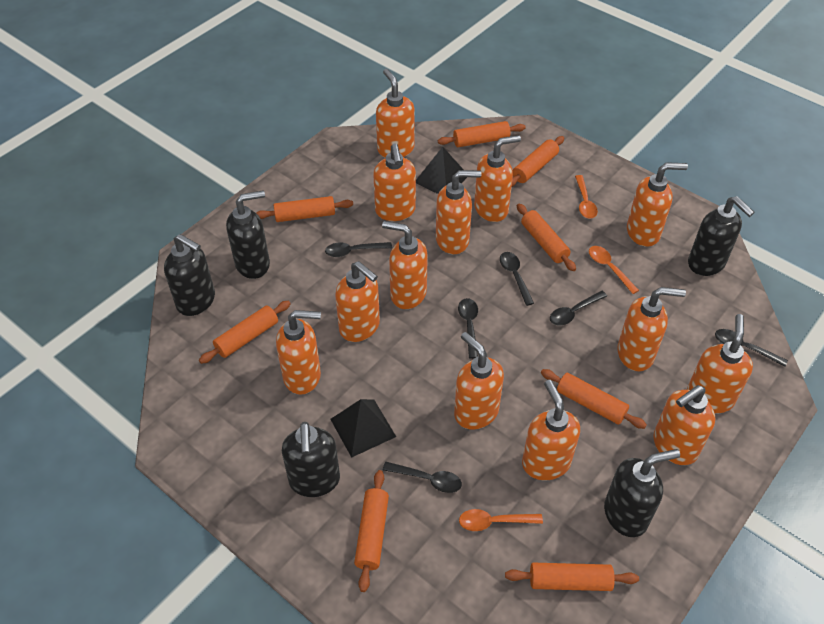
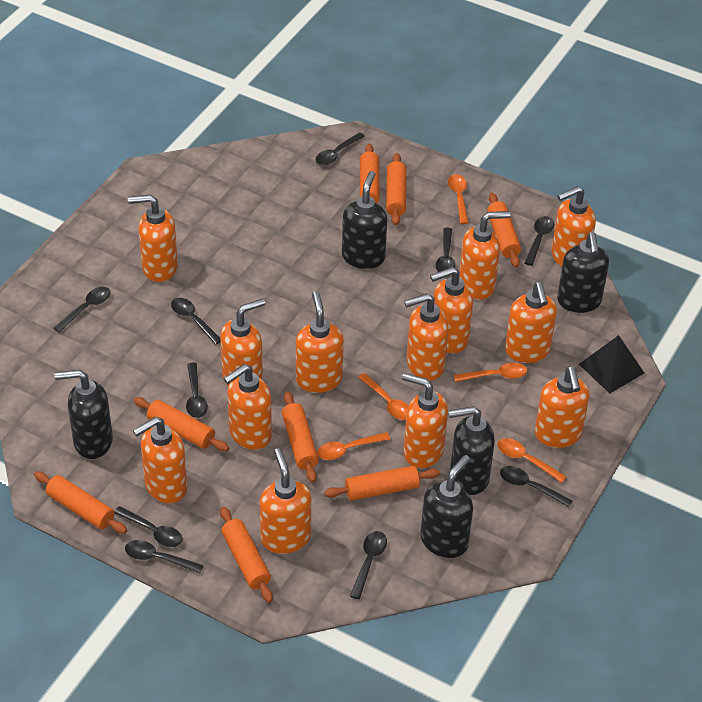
black pyramid: [330,399,396,458] [416,147,467,194] = 2 -> [579,335,644,393] = 1
black spoon: [325,242,392,257] [383,462,462,493] [458,298,478,359] [500,252,534,306] [550,291,607,325] [715,329,788,367] = 6 -> [54,287,111,333] [114,506,183,547] [125,540,204,573] [171,298,221,345] [186,362,208,418] [316,132,365,165] [350,531,387,599] [436,228,455,272] [500,466,573,508] [524,216,554,266] = 10
orange spoon: [459,509,543,531] [575,175,598,219] [589,246,639,294] = 3 -> [317,432,390,460] [358,373,408,420] [448,174,468,224] [454,363,527,382] [497,438,567,483] = 5

